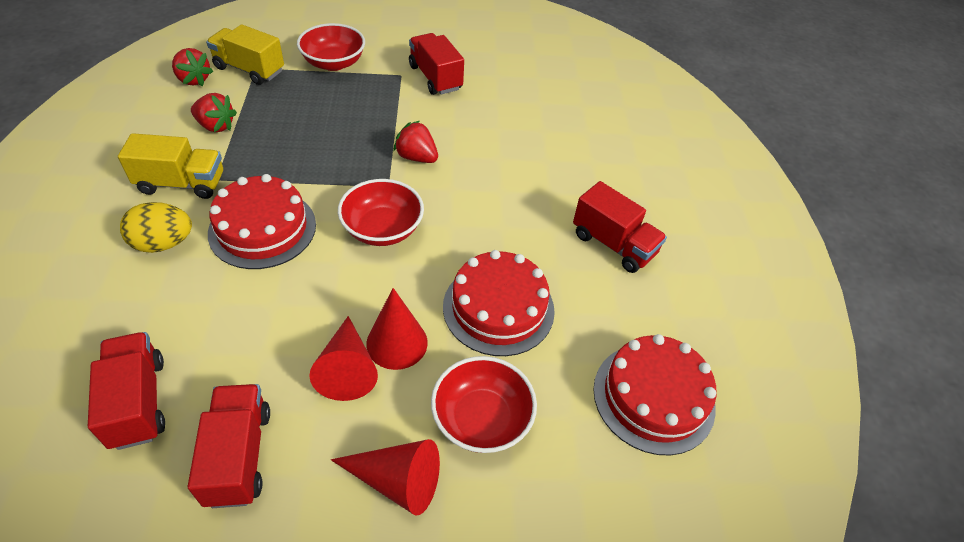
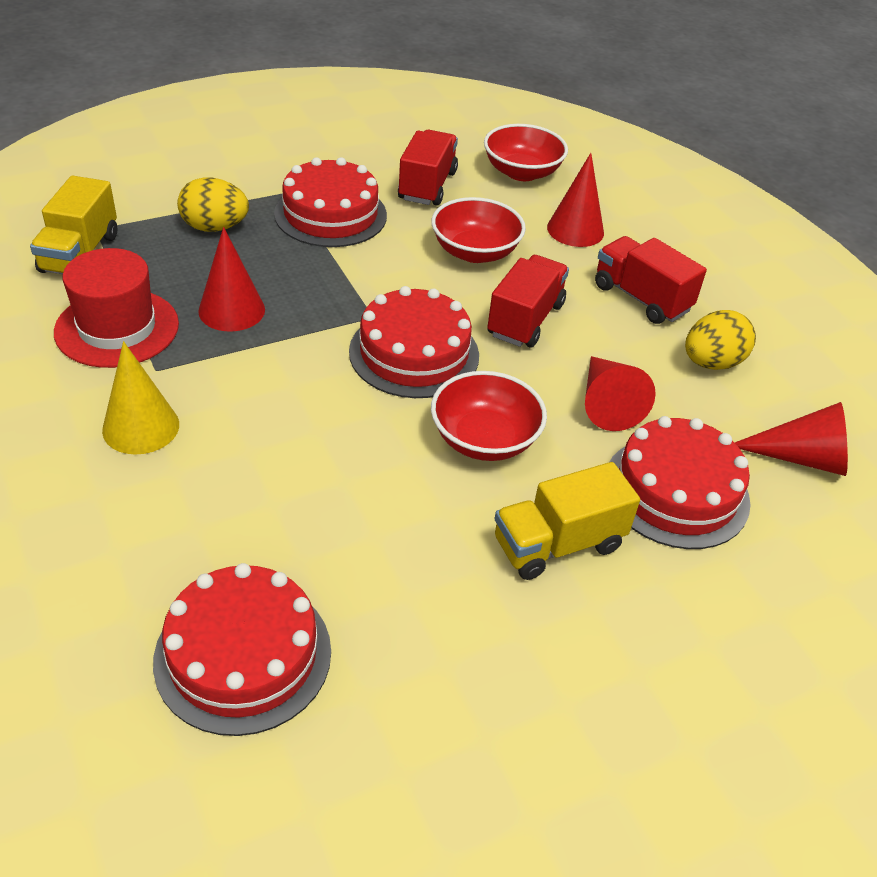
red cake: [208,174,316,269] [443,250,555,356] [593,334,717,455] = 3 -> [153,563,331,736] [274,157,387,247] [349,286,479,398] [610,416,750,549] = 4
red cone: [309,316,378,401] [331,439,440,516] [366,288,428,370] = 3 -> [198,227,265,331] [547,153,604,247] [585,356,656,431] [735,402,848,476] = 4
red hat: none = 0 -> [54,248,179,368] = 1
red strawberry: [172,48,213,86] [191,93,237,132] [393,121,438,163] = 3 -> none = 0
red truck: [88,332,165,450] [188,384,270,508] [409,33,464,95] [573,181,667,273] = 4 -> [398,130,458,206] [487,255,569,348] [595,236,707,324] = 3
yellow cone: none = 0 -> [102,341,179,455] = 1
yellow egg: [120,202,192,253] = 1 -> [177,177,249,232] [685,310,756,370] = 2

